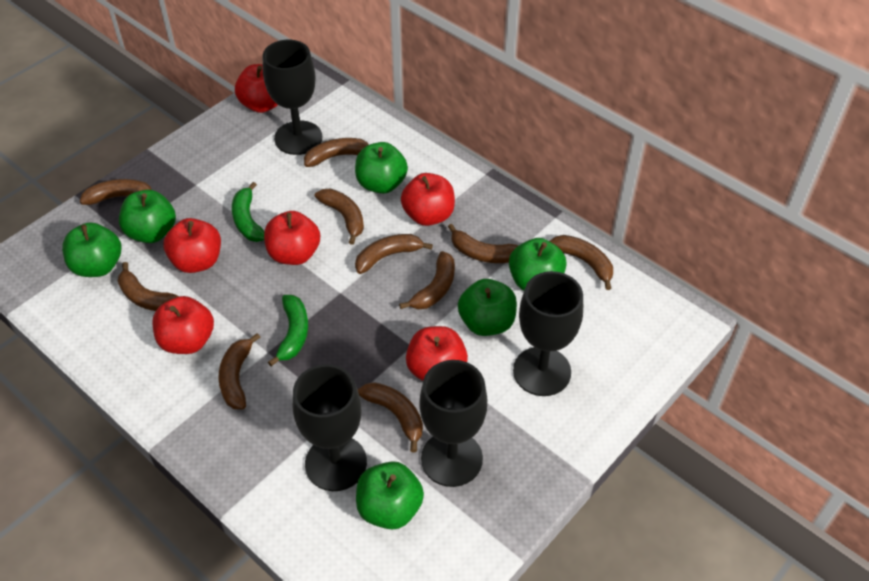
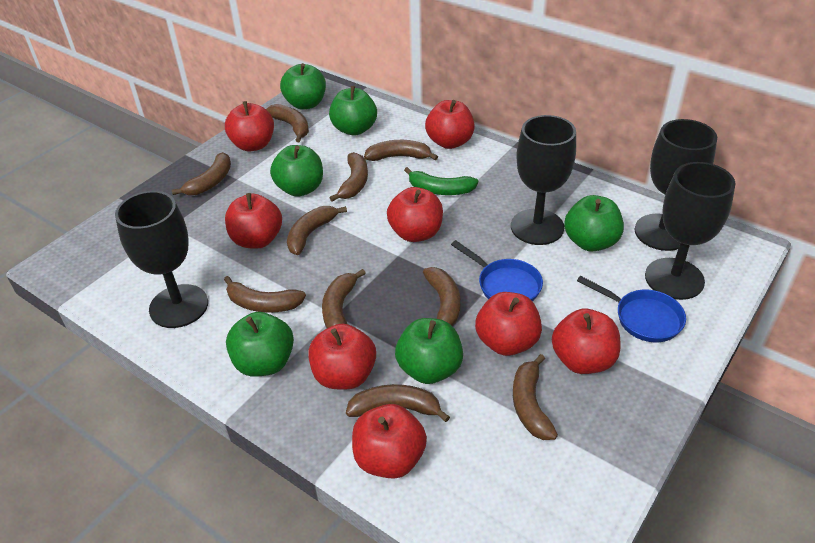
blue pan: none = 0 -> [451,240,543,301] [577,276,686,342] = 2
green banana: [232,182,264,242] [268,295,308,366] = 2 -> [404,167,478,195] = 1
red apple: [152,296,214,354] [163,218,221,273] [235,64,278,113] [264,211,320,265] [401,173,455,226] [406,326,468,381] = 6 -> [225,101,274,152] [225,193,282,248] [308,323,376,390] [352,404,427,479] [387,187,443,242] [425,100,475,149] [475,292,542,356] [552,309,620,374] = 8

